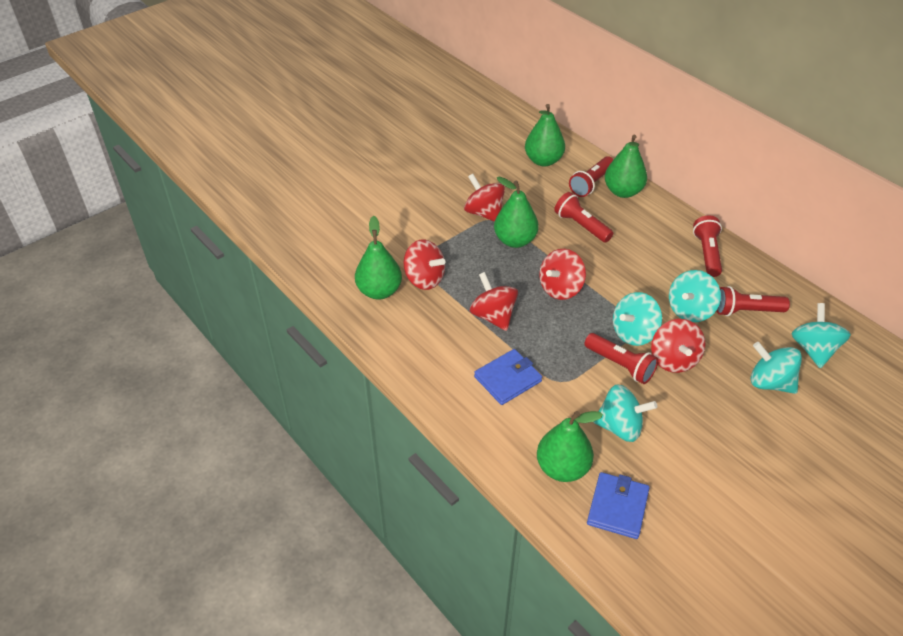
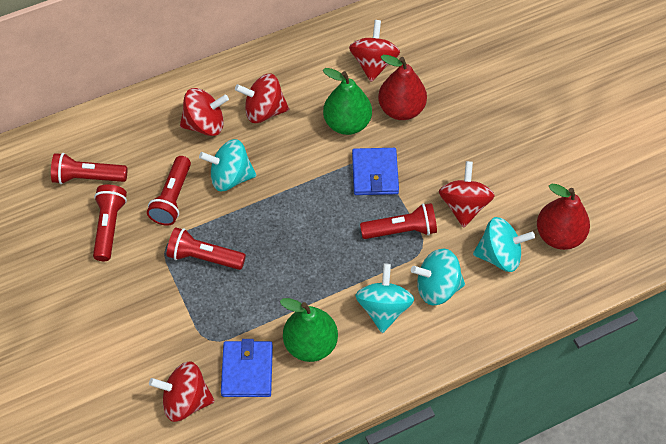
green pear: [355,216,402,300] [494,177,539,248] [525,104,565,166] [537,411,603,482] [605,135,647,198] = 5 -> [280,298,338,362] [323,68,372,135] = 2
red pear: none = 0 -> [378,55,427,120] [537,184,590,250] = 2
turquoise spinning top: [593,384,657,442] [613,292,662,346] [669,270,721,322] [750,342,802,394] [792,303,851,368] = 5 -> [199,139,256,191] [355,264,414,333] [411,248,465,305] [473,217,535,272] = 4

